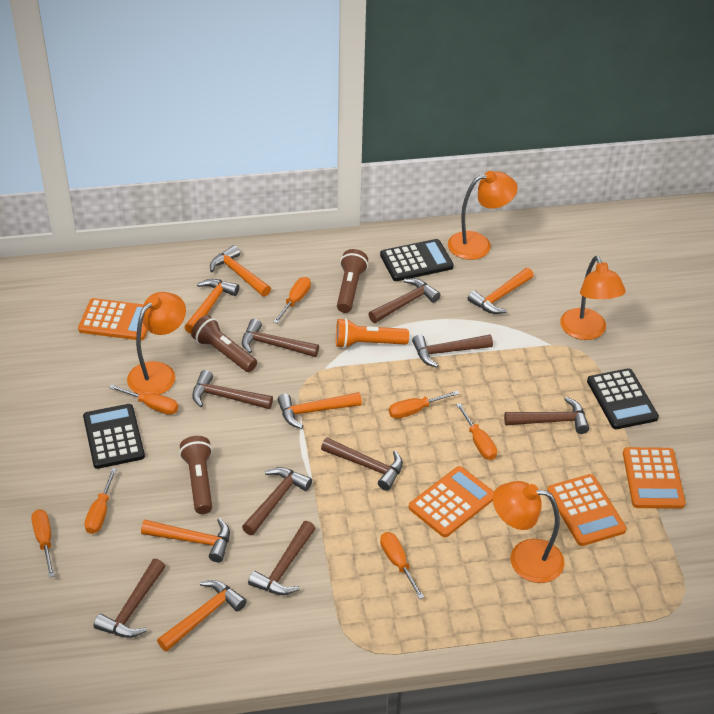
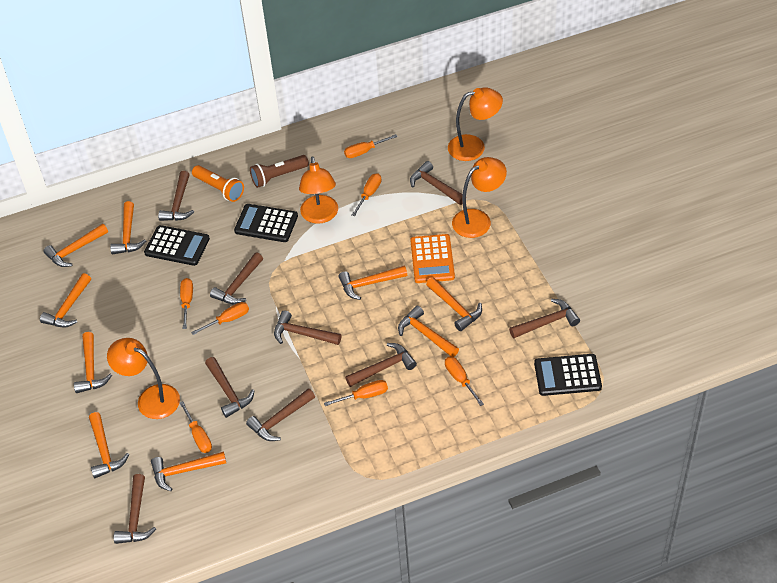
brown flashlight: [179,436,212,514] [191,315,257,372] [337,249,368,313] = 3 -> [250,155,309,188] = 1
orange calculator: [78,298,148,340] [409,466,494,537] [547,474,627,546] [623,447,685,509] = 4 -> [410,234,455,283] = 1
orange hammer: [141,518,230,562] [157,580,247,652] [184,279,239,334] [210,245,271,297] [277,392,362,429] [467,268,534,314] = 6 -> [40,273,91,328] [43,224,108,267] [74,332,112,393] [89,412,129,478] [110,201,146,254] [151,451,226,491] [338,266,407,300] [398,306,459,357] [426,278,482,331] = 9

